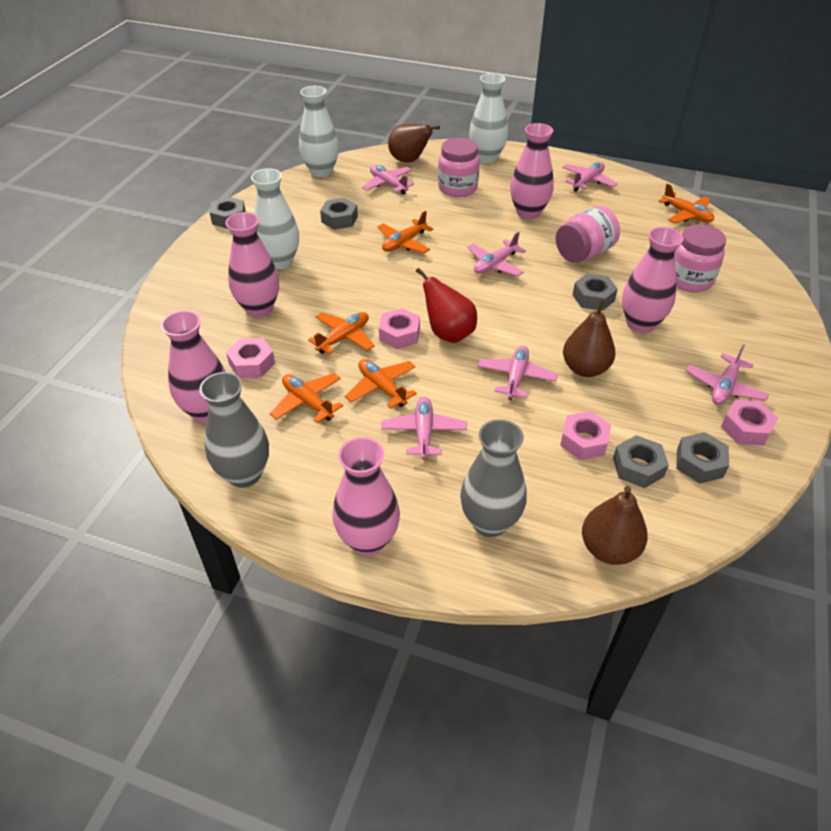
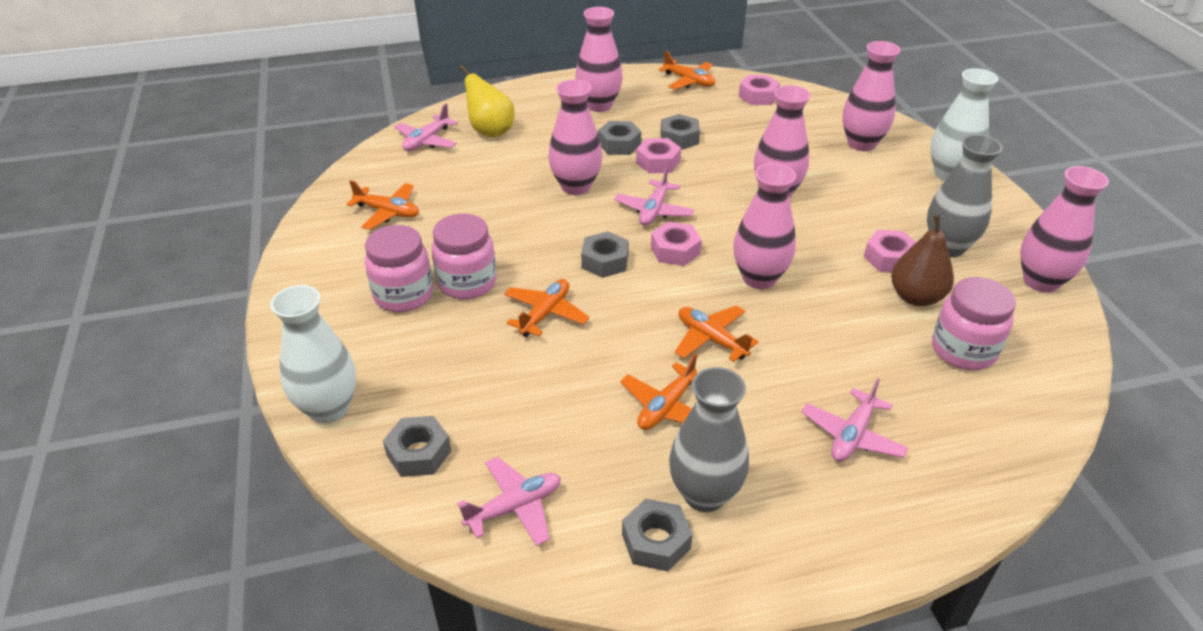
brown pear: [388,124,440,163] [563,299,615,377] [582,486,648,565] = 3 -> [891,215,954,306] = 1
pink plane: [362,165,415,194] [381,397,467,459] [467,232,526,276] [477,345,558,400] [562,162,618,192] [686,344,769,405] = 6 -> [395,104,458,151] [457,457,561,546] [614,167,695,226] [801,378,909,462] = 4
pink vase: [161,310,226,423] [225,212,279,317] [332,437,400,555] [510,123,554,219] [622,227,684,333] = 5 -> [549,79,602,195] [576,7,623,112] [733,163,796,289] [754,85,810,198] [842,41,901,151] [1020,166,1109,293] = 6
red pear: [416,268,477,343] = 1 -> none = 0
white vase: [251,168,299,269] [299,86,339,177] [469,73,508,163] = 3 -> [270,285,356,423] [931,68,998,181] = 2
yellow pear: none = 0 -> [459,65,514,137] = 1

